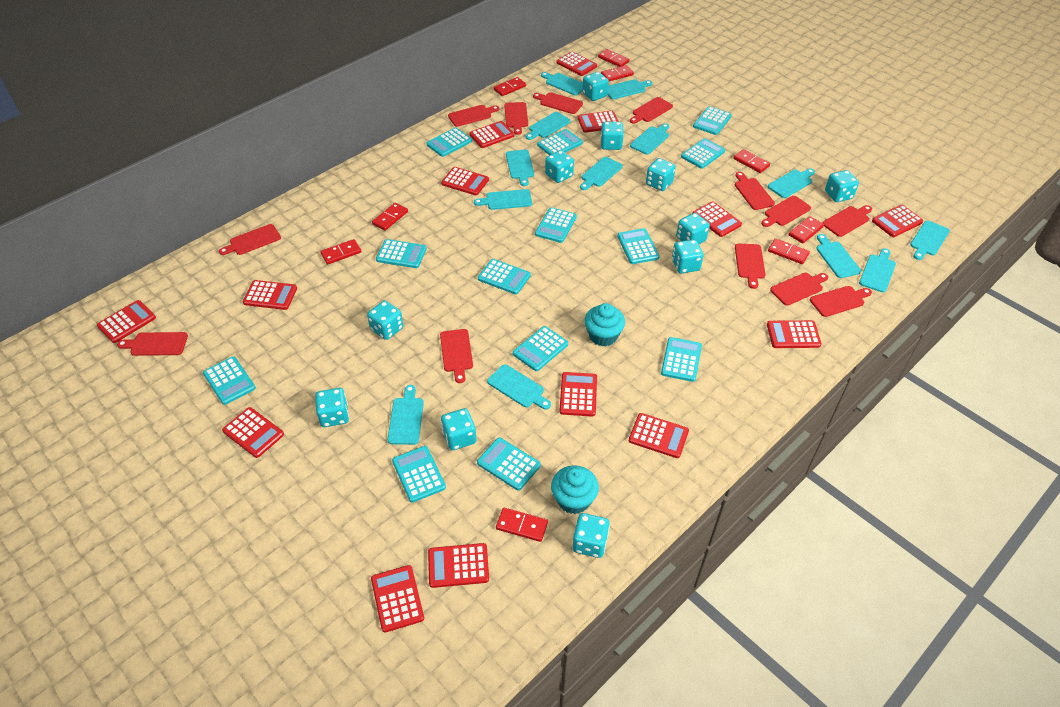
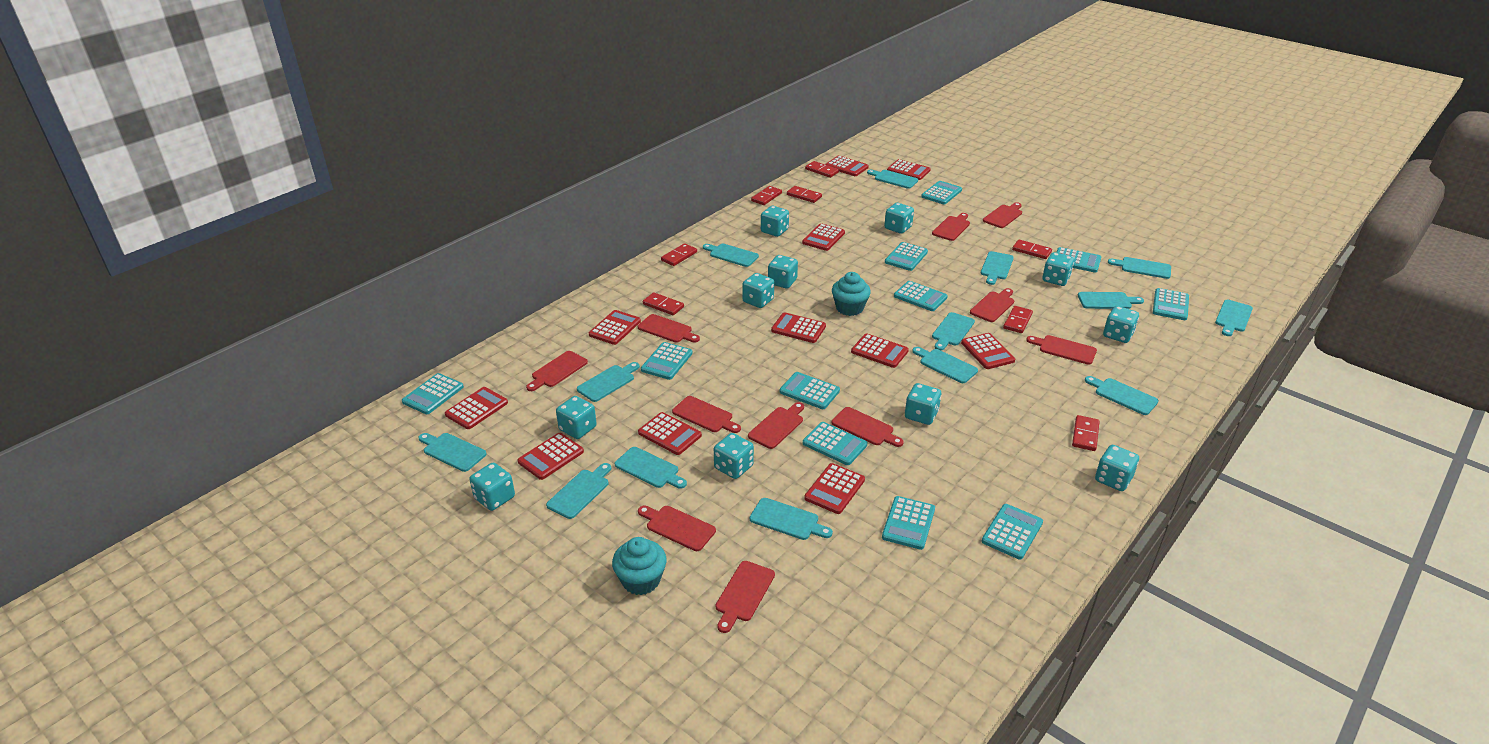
red calculator: [97,300,156,343] [222,407,284,458] [243,280,297,310] [371,565,424,632] [428,543,489,588] [441,167,489,195] [469,121,515,148] [556,51,597,76] [559,372,597,417] [577,111,619,133] [629,413,689,458] [692,201,742,237] [767,320,821,348] [872,205,923,237] = 14 -> [445,387,508,429] [517,433,584,480] [589,310,641,345] [638,412,702,455] [771,312,826,343] [802,223,845,251] [804,463,865,514] [825,156,869,176] [851,333,909,368] [887,159,931,180] [961,333,1015,369] = 11
red cutting board: [117,332,188,356] [219,224,281,255] [440,329,473,383] [448,105,499,127] [504,102,528,135] [533,92,583,114] [630,97,673,124] [735,172,775,210] [735,244,766,289] [761,196,811,227] [770,273,828,306] [810,286,872,317] [823,205,872,237] = 13 -> [526,351,588,391] [638,314,700,343] [638,506,716,551] [672,396,741,433] [715,561,775,633] [748,402,804,449] [832,407,904,447] [932,213,970,241] [970,288,1014,322] [983,202,1022,228] [1026,335,1097,365] = 11
red domino: [320,239,362,265] [372,203,408,231] [493,77,526,96] [496,508,548,542] [598,49,629,67] [601,65,634,81] [733,149,770,173] [768,238,810,264] [789,216,824,244] = 9 -> [643,292,684,315] [661,243,697,266] [751,186,782,205] [787,186,822,203] [805,161,839,178] [1003,306,1033,333] [1012,239,1052,259] [1072,415,1100,451] = 8
turquoise calculator: [203,356,256,405] [376,239,427,268] [392,446,446,503] [426,128,472,157] [477,438,541,491] [478,259,531,294] [513,326,568,371] [535,207,577,243] [537,129,583,155] [617,228,660,264] [661,337,702,382] [681,138,725,169] [693,106,732,135] = 13 -> [402,373,464,414] [641,342,693,380] [779,372,840,409] [803,422,867,465] [882,496,935,550] [885,242,928,271] [894,281,948,311] [921,181,962,205] [982,504,1043,560] [1056,247,1101,273] [1153,288,1189,320] = 11
turquoise cutting board: [387,385,424,445] [474,189,532,210] [487,364,551,410] [506,150,534,186] [526,112,571,140] [541,72,583,95] [580,157,623,190] [608,79,652,99] [630,123,669,155] [768,168,815,198] [816,234,861,278] [859,248,896,292] [910,221,950,260] = 13 -> [418,433,487,472] [546,463,611,519] [577,362,640,402] [615,447,687,489] [703,244,759,267] [750,498,833,540] [867,170,918,189] [912,347,978,383] [932,312,975,351] [981,251,1014,285] [1078,292,1144,309] [1085,376,1158,415] [1108,257,1171,279] [1215,300,1253,336] = 14

